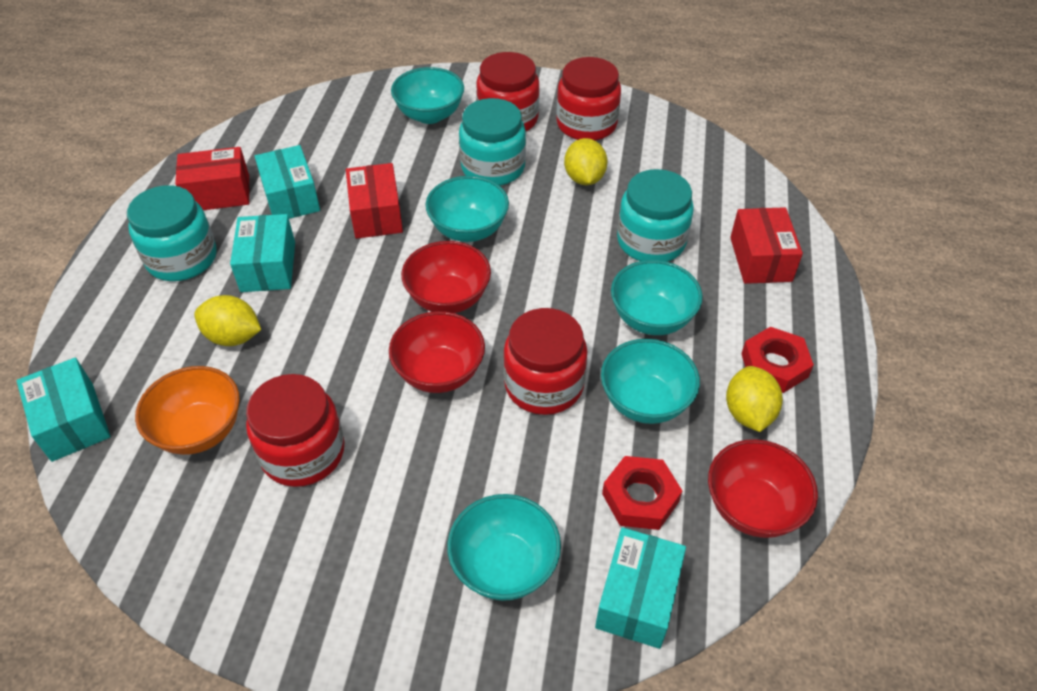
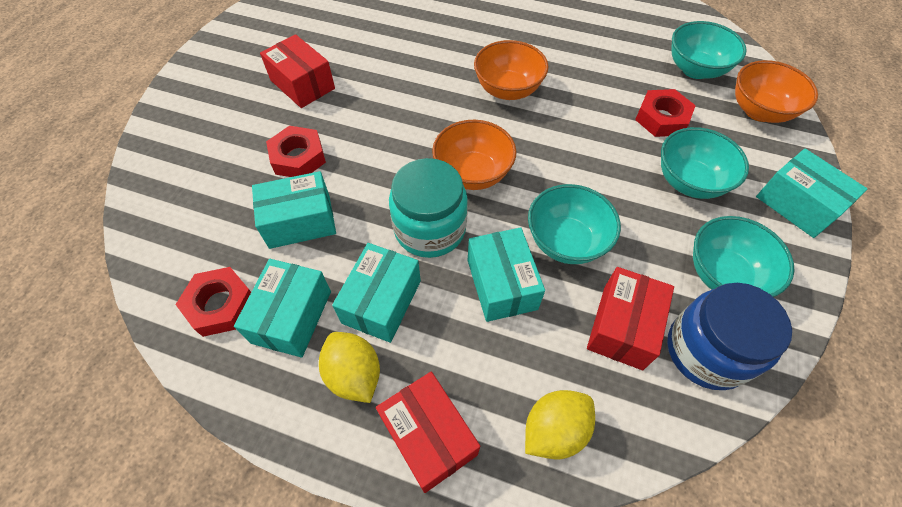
blue jar: none = 0 -> [667,283,792,390] = 1
orange bowl: [135,366,240,455] = 1 -> [432,120,517,190] [474,40,549,100] [735,60,818,123] = 3
red bowl: [389,311,485,393] [401,241,491,313] [708,439,818,538] = 3 -> none = 0
red jar: [246,374,345,487] [476,52,540,131] [503,308,587,415] [556,57,621,141] = 4 -> none = 0
red nut: [602,456,682,530] [741,327,814,393] = 2 -> [175,267,251,337] [266,126,326,177] [635,89,696,137] = 3
turquoise bowl: [391,67,464,124] [426,176,509,242] [447,494,561,601] [601,339,700,424] [611,260,703,335] = 5 -> [528,184,621,264] [661,127,749,199] [672,21,747,79] [693,216,794,297] = 4
turquoise box: [16,357,111,462] [230,214,295,292] [255,145,320,219] [595,527,686,649] = 4 -> [234,259,331,358] [252,171,336,249] [332,243,421,343] [468,228,545,322] [756,149,867,238] = 5
turquoise jar: [127,185,217,281] [459,98,526,186] [617,169,694,262] = 3 -> [389,158,468,258] = 1
yellow lemon: [194,295,261,346] [564,138,608,185] [726,366,783,432] = 3 -> [319,332,380,403] [525,390,595,459] = 2

